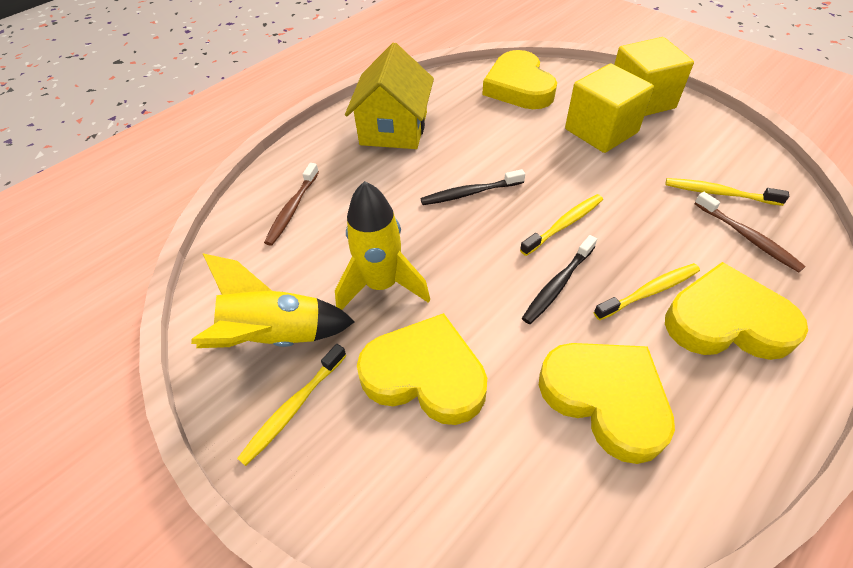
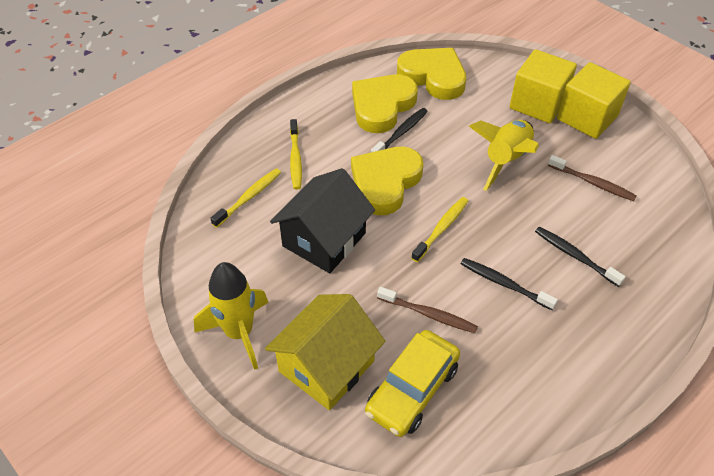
black house: none = 0 -> [270,168,375,273] = 1
black toothbrush: [420,169,525,205] [522,235,597,324] = 2 -> [371,108,428,152] [461,258,558,310] [535,226,626,287] = 3
yellow car: none = 0 -> [365,330,460,437] = 1
yellow heart: [357,313,487,425] [482,50,557,109] [539,343,675,464] [665,262,808,360] = 4 -> [351,147,423,215] [352,75,418,133] [397,48,466,100] = 3
yellow toothbrush: [237,344,347,466] [520,194,603,256] [594,263,700,320] [665,178,789,206] = 4 -> [210,168,281,228] [290,119,302,190] [411,197,468,262] = 3

